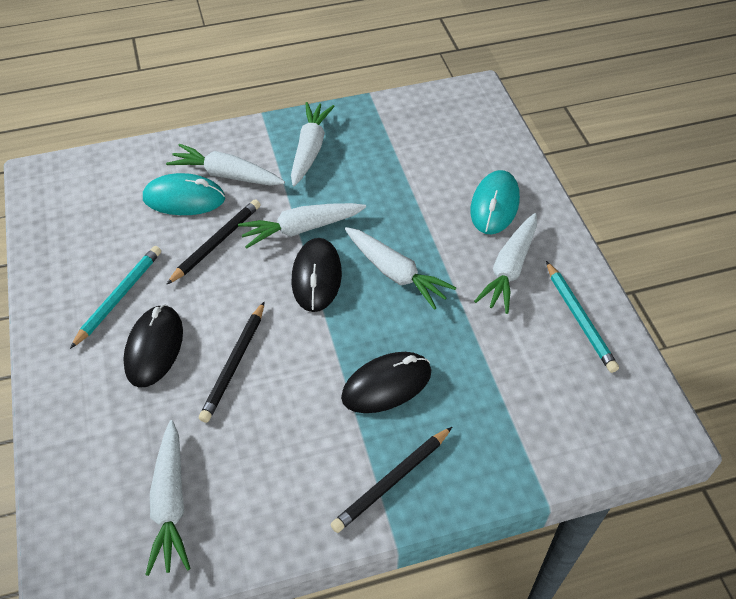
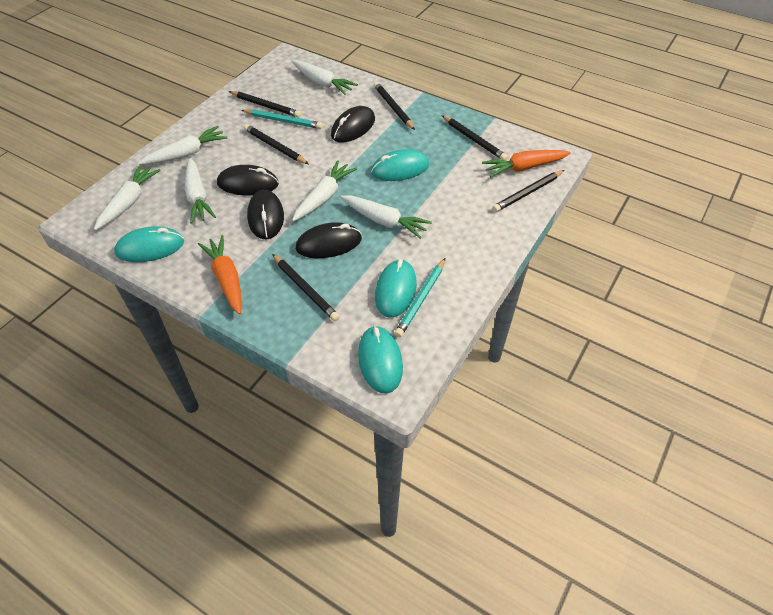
black mouse: [123,304,183,388] [292,238,342,312] [341,352,431,413] = 3 -> [217,165,279,196] [247,190,284,239] [296,222,362,258] [331,106,375,143] = 4
black pencil: [166,199,261,285] [199,301,265,423] [330,427,452,533] = 3 -> [229,91,301,118] [244,124,309,164] [272,254,340,321] [374,82,415,130] [442,115,508,160] [492,170,564,212] = 6
orange carrot: none = 0 -> [198,235,242,314] [482,150,571,177] = 2
turquoise mouse: [143,173,225,215] [470,170,520,234] = 2 -> [114,226,184,262] [358,326,403,394] [371,149,429,181] [375,259,417,318] = 4

